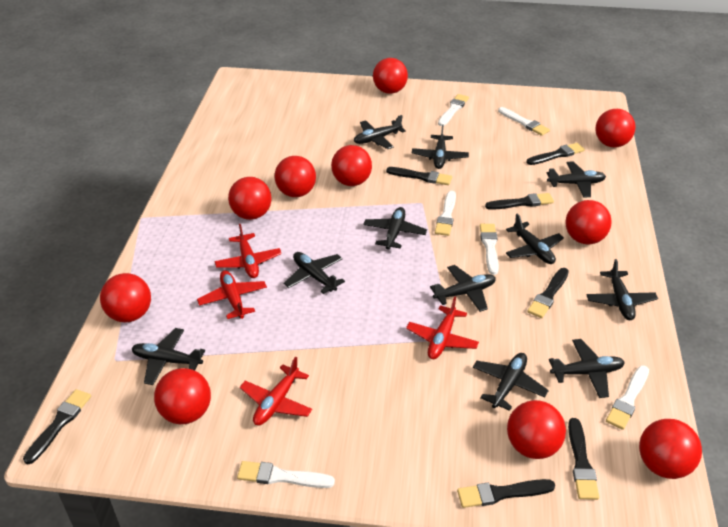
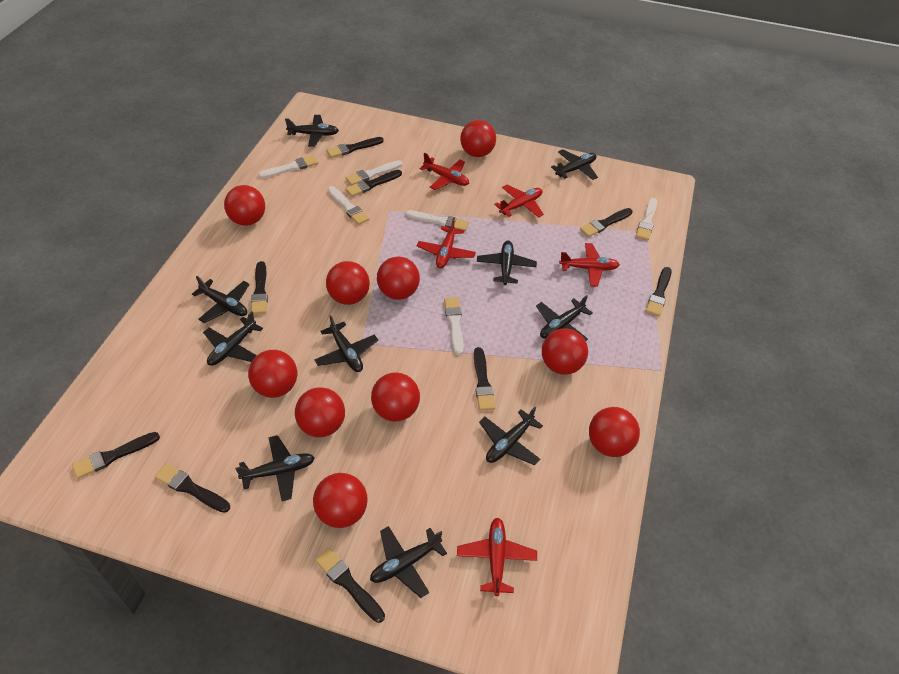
black brush: [23,389,91,464] [386,167,452,185] [457,479,555,508] [485,193,554,210] [527,143,585,165] [527,268,569,318] [568,418,599,500] = 7 -> [72,432,160,479] [155,464,230,513] [251,261,268,314] [315,548,385,623] [326,137,384,158] [345,170,402,197] [474,347,495,411] [580,208,633,237] [646,267,672,316] = 9
black plane: [132,328,205,385] [284,252,345,294] [354,115,406,149] [363,207,427,250] [412,125,469,169] [430,265,496,312] [473,353,549,411] [506,213,564,264] [547,161,606,198] [549,339,625,398] [586,259,658,320] = 11 -> [192,276,250,323] [203,312,263,366] [235,435,315,501] [285,115,339,147] [314,315,378,372] [370,526,447,598] [477,241,537,285] [479,407,543,465] [536,295,593,341] [551,149,598,180] = 10
red plane: [197,270,267,319] [215,224,282,278] [240,357,312,425] [406,297,479,359] = 4 -> [417,217,476,268] [419,153,469,190] [457,517,537,596] [494,185,544,218] [559,243,620,287] = 5

